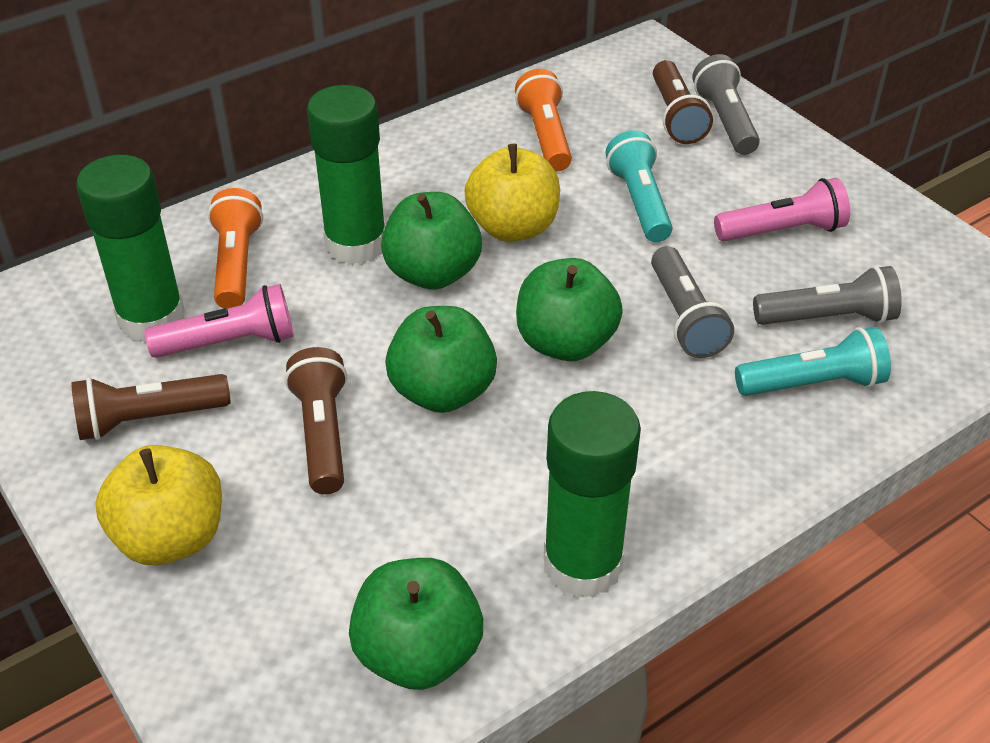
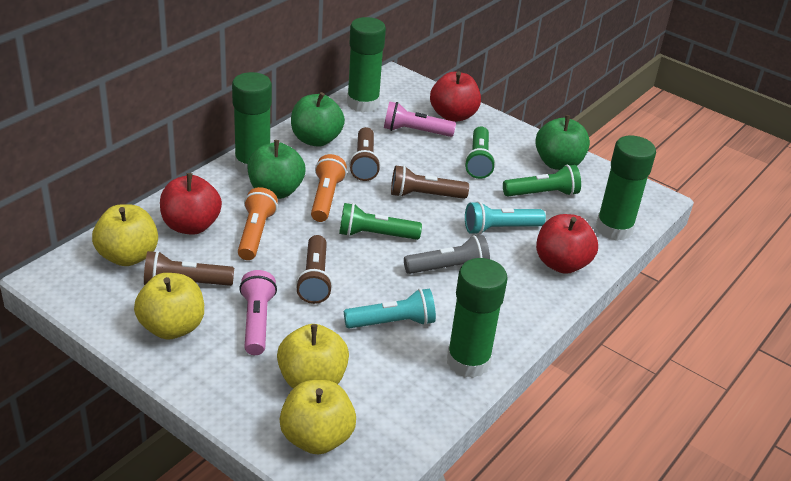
brown flashlight: [71,374,230,440] [285,347,347,494] [653,60,713,144] = 3 -> [144,251,234,286] [296,235,333,304] [349,127,381,181] [391,165,469,199] = 4
green apple: [349,558,483,690] [381,192,482,290] [385,306,497,413] [516,258,623,361] = 4 -> [248,140,305,199] [291,92,345,147] [535,115,590,170] = 3
green flashlight: none = 0 -> [339,203,422,240] [464,127,496,179] [503,164,581,197] = 3
green glue stick: [76,155,185,342] [307,85,385,265] [544,391,641,598] = 3 -> [232,72,272,175] [347,17,386,113] [447,258,508,378] [596,136,656,241] = 4
grey flashlight: [651,246,734,358] [692,54,760,155] [753,266,902,325] = 3 -> [404,235,490,274] = 1
red apple: none = 0 -> [160,173,222,235] [430,71,481,122] [536,214,598,274] = 3
yellow apple: [96,445,222,565] [464,144,560,242] = 2 -> [92,204,158,266] [134,273,204,339] [277,324,349,388] [280,380,356,454] = 4

